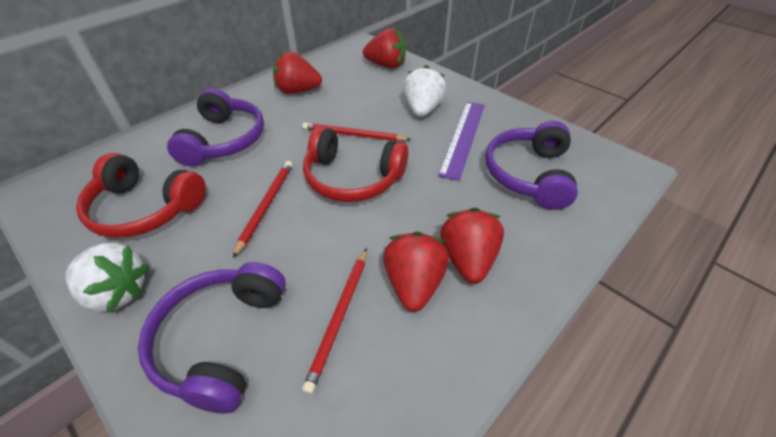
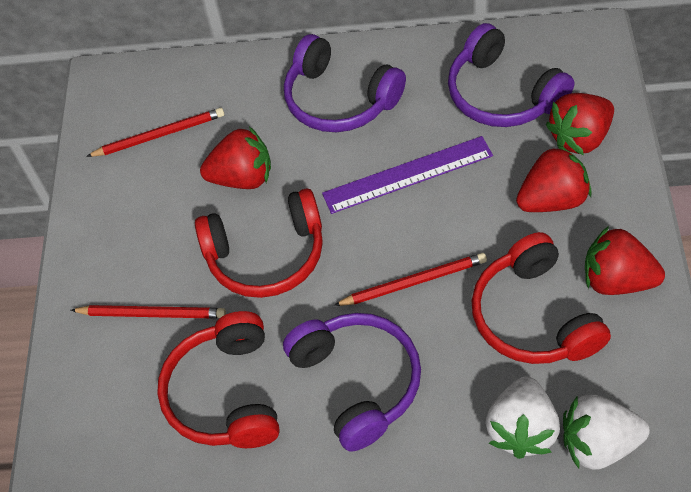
red headphones: [76,153,206,238] [303,127,408,202] = 2 -> [157,311,280,448] [195,189,323,298] [472,232,611,364] = 3

